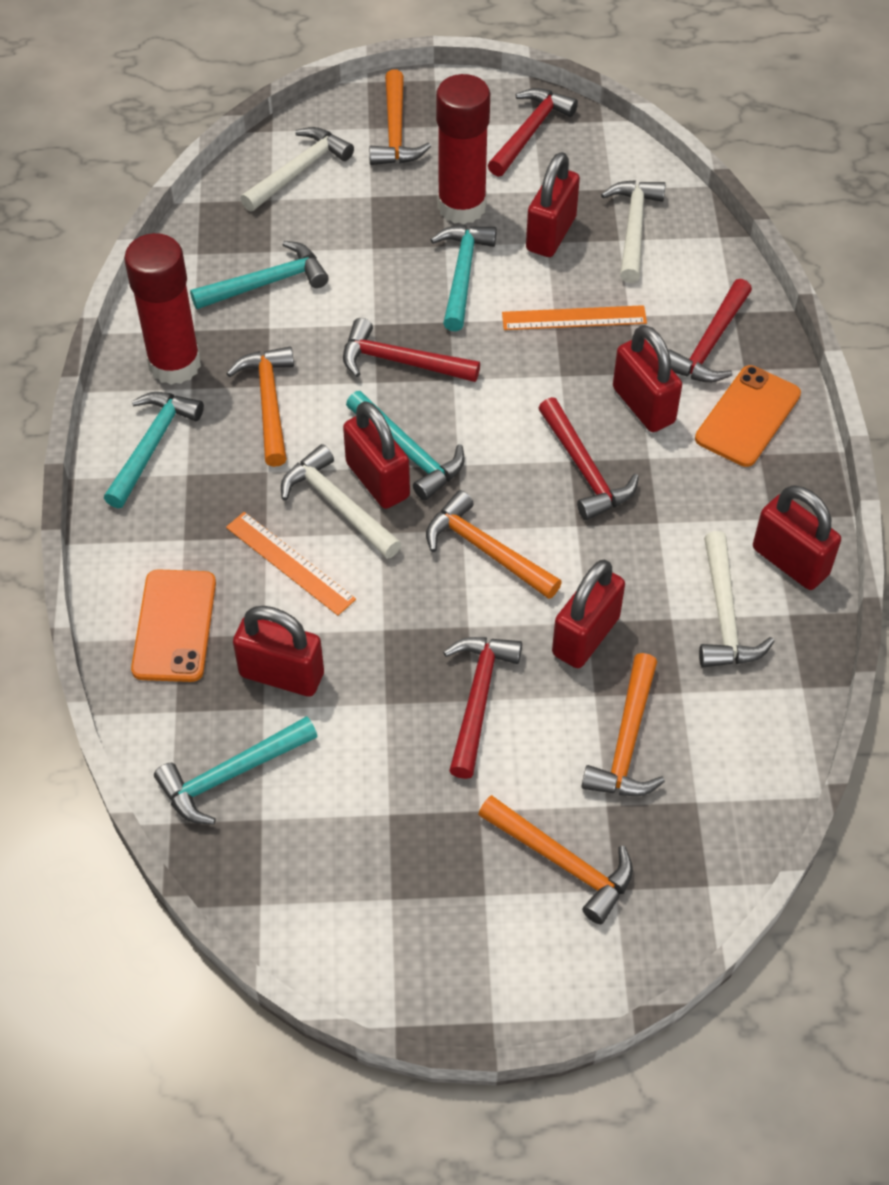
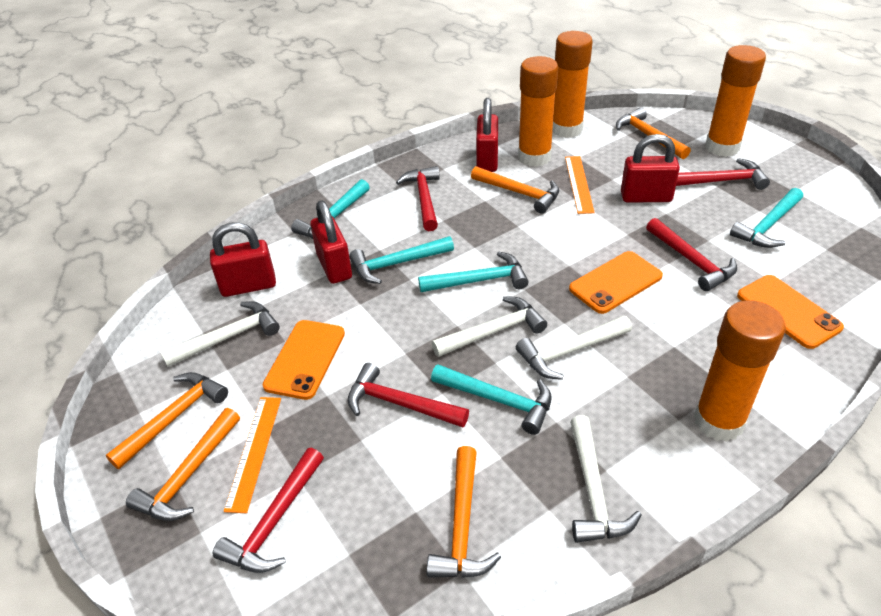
orange glue stick: none = 0 -> [518,56,558,167] [552,31,593,138] [694,300,786,442] [705,45,766,157] = 4
orange phone: [131,569,216,682] [695,365,801,467] = 2 -> [263,320,345,400] [569,251,663,314] [737,275,844,349] = 3
red glue stick: [124,233,201,385] [436,74,490,224] = 2 -> none = 0
red padlock: [233,606,324,697] [343,401,410,509] [526,152,580,257] [552,560,625,668] [613,325,682,432] [753,486,841,590] = 6 -> [210,222,276,297] [310,201,352,284] [476,98,498,172] [621,134,680,203] = 4

